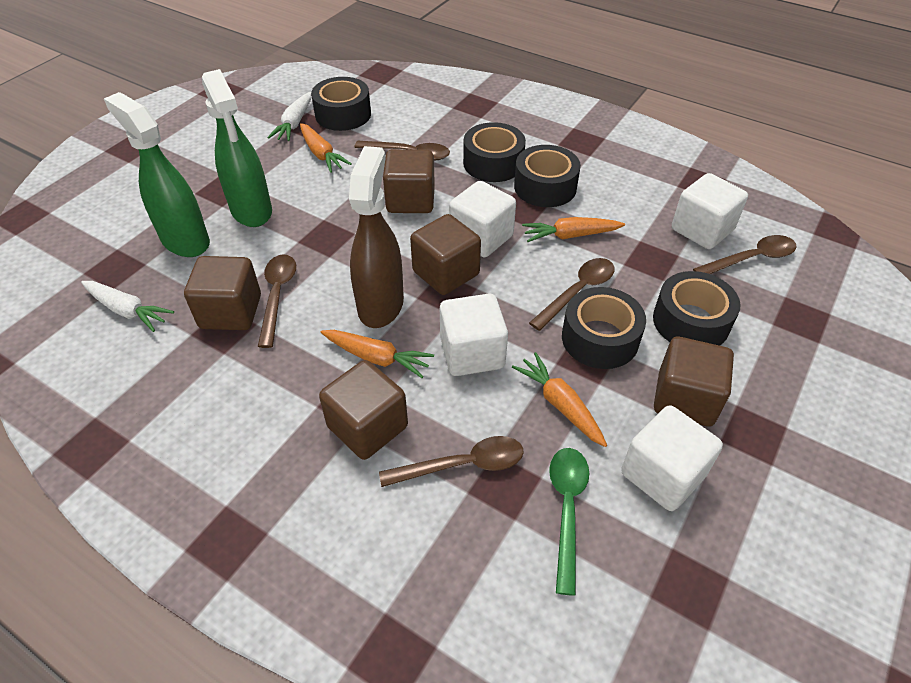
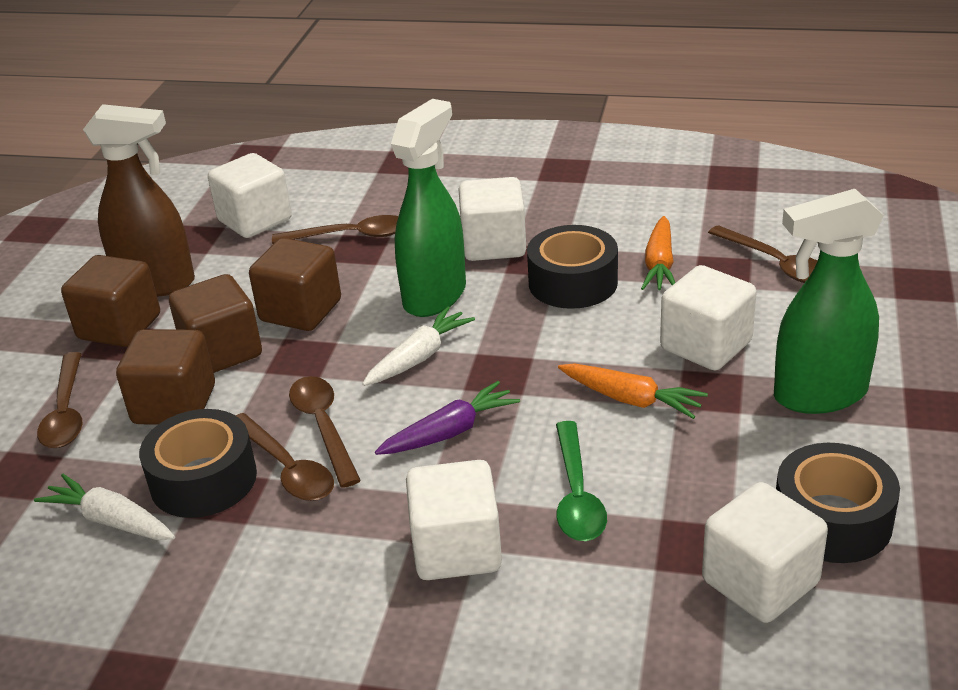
black tape: [311,77,371,131] [463,122,526,182] [514,145,581,207] [562,287,646,369] [653,271,741,346] = 5 -> [139,409,257,518] [527,225,618,309] [776,443,900,563] = 3
brown cube: [184,256,261,330] [319,360,408,460] [383,149,435,213] [410,214,481,295] [654,336,734,426] = 5 -> [61,255,160,347] [116,329,215,425] [169,274,262,373] [249,238,341,331] = 4
orange carrot: [300,123,351,173] [321,330,434,378] [512,352,607,447] [522,217,625,242] = 4 -> [558,364,708,419] [641,216,675,290] = 2
purple carrot: none = 0 -> [375,381,520,455] = 1
white cube: [440,294,508,376] [449,181,516,257] [621,406,723,511] [672,173,748,249] = 4 -> [208,153,292,238] [406,460,502,580] [458,177,526,261] [660,265,757,371] [702,482,828,623] = 5

